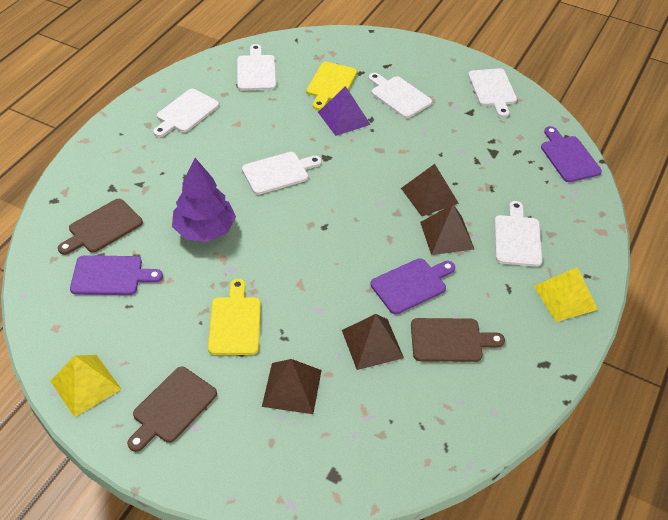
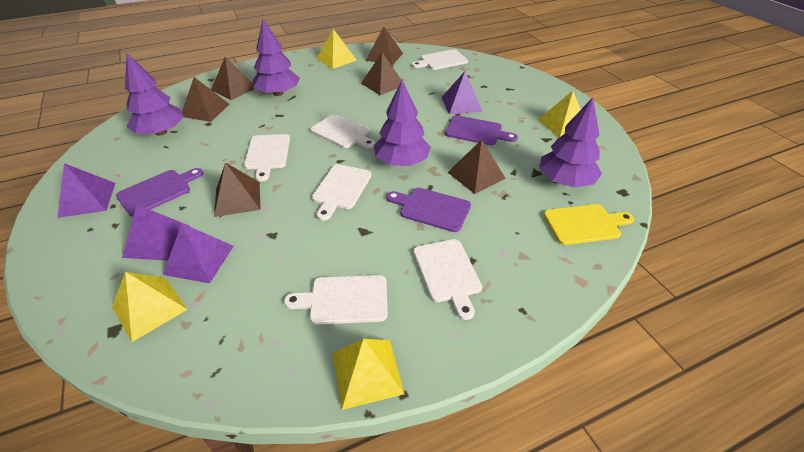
brown cutting board: [58,199,143,255] [127,367,217,452] [411,318,505,362] = 3 -> none = 0
brown pyramid: [262,359,322,414] [342,314,404,370] [401,164,459,216] [420,204,474,255] = 4 -> [182,77,229,122] [211,57,254,100] [214,162,261,217] [361,53,401,95] [365,27,403,65] [447,139,506,194] = 6
purple pyramid: [318,86,371,136] = 1 -> [57,163,115,218] [122,205,189,261] [163,223,234,283] [442,72,483,115] = 4
purple tree: [172,158,236,242] = 1 -> [125,53,184,136] [252,19,300,96] [374,80,431,166] [540,97,602,188] = 4
yellow cutting board: [208,279,261,355] [307,62,357,110] = 2 -> [543,204,634,245] = 1
yellow pyramid: [51,355,121,417] [534,267,598,322] = 2 -> [112,272,188,342] [316,29,357,69] [332,339,404,410] [538,91,581,137] = 4

